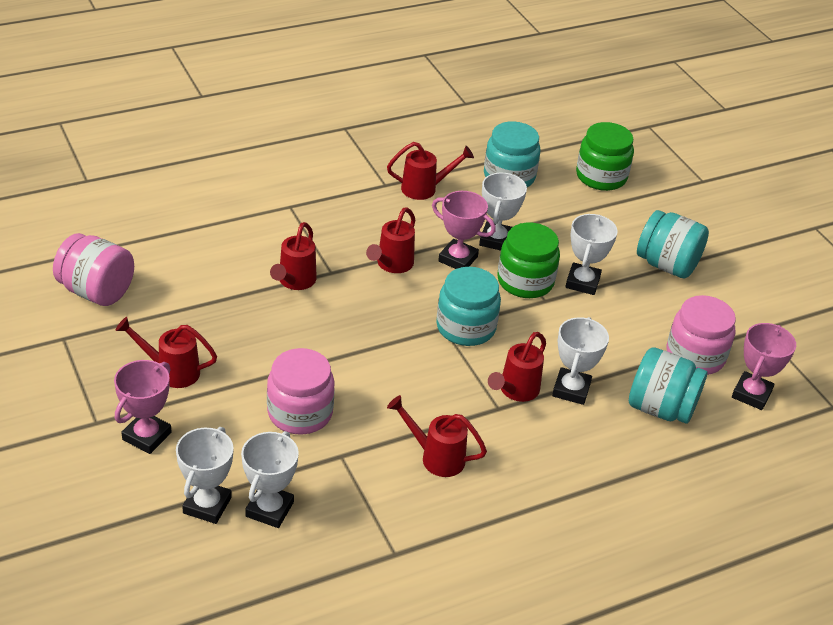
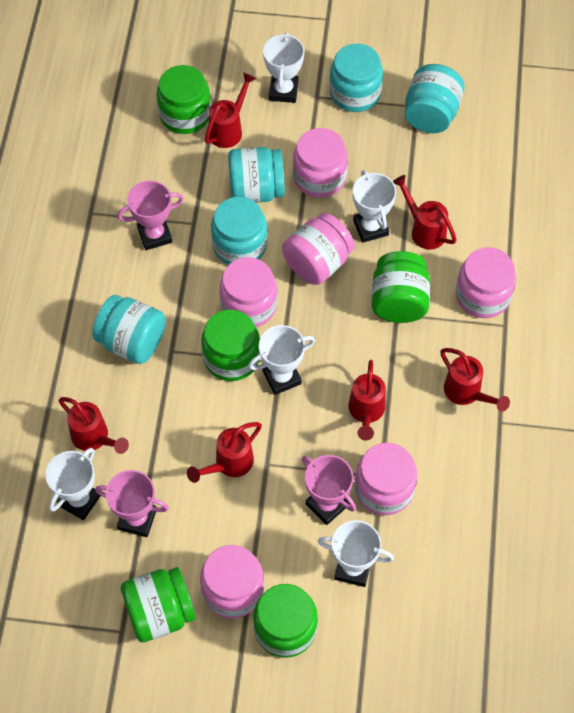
green jar: [497,222,560,298] [576,122,634,191] = 2 -> [121,567,196,642] [157,65,211,134] [201,310,260,381] [253,584,318,658] [372,251,430,323] = 5
pink jar: [53,233,134,306] [267,348,335,435] [667,295,736,375] = 3 -> [200,545,264,618] [220,257,277,327] [282,213,355,285] [293,128,348,198] [355,443,417,515] [456,247,516,318] = 6
turquoise jar: [436,267,501,346] [484,121,541,187] [629,347,708,424] [637,210,709,279] = 4 -> [92,295,166,364] [211,197,268,265] [228,147,285,203] [329,44,383,112] [405,64,464,133] = 5

